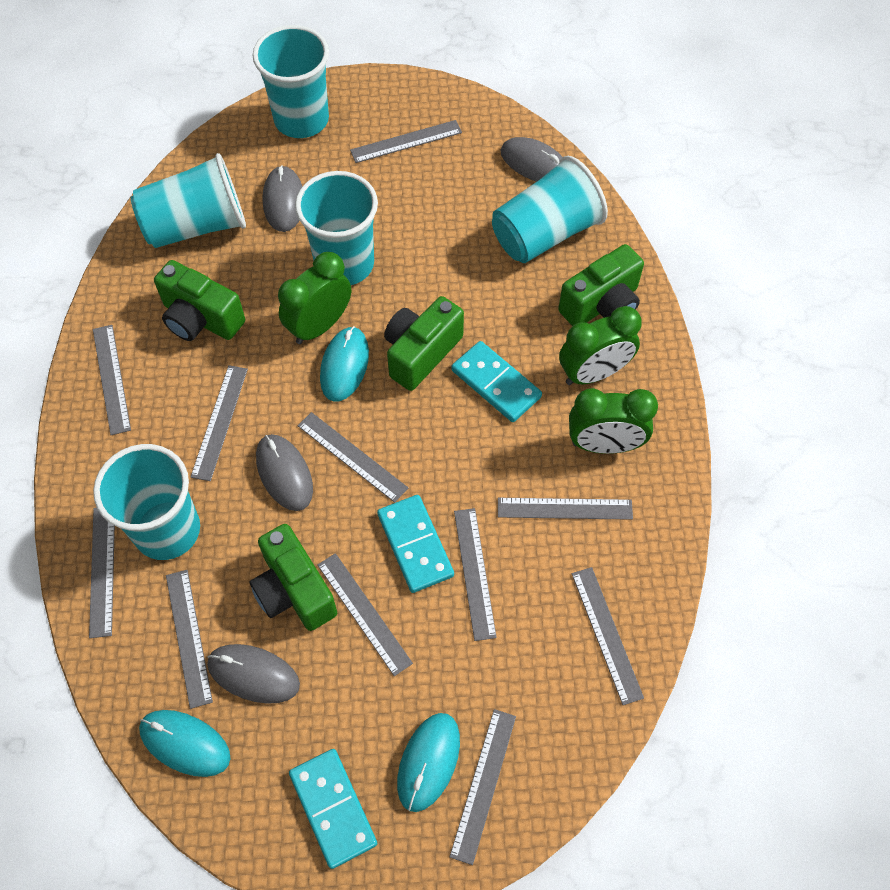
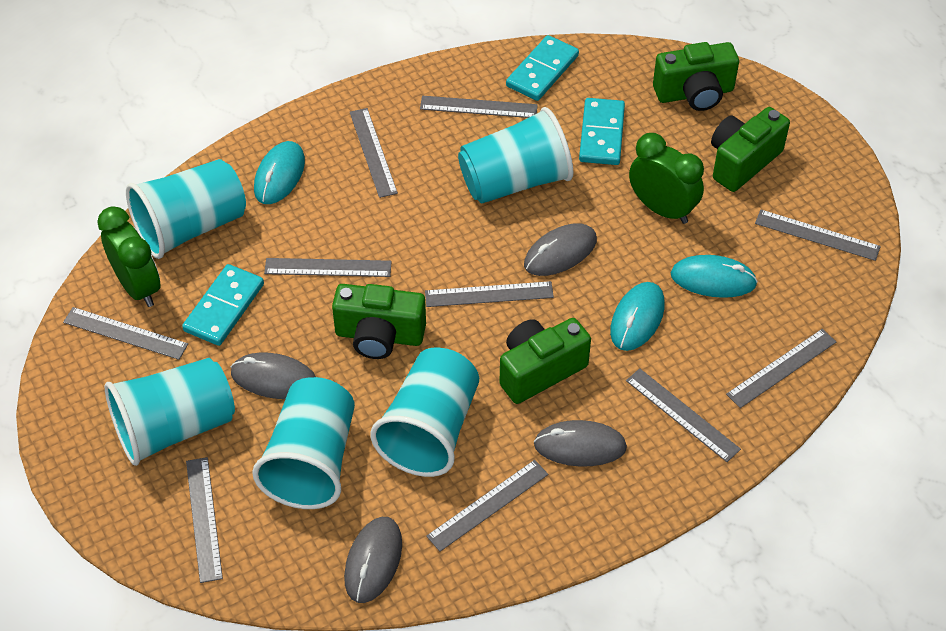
green clock: [278,252,351,344] [559,306,642,385] [569,388,658,454] = 3 -> [97,206,161,307] [629,133,704,224] = 2
grey ruler: [89,508,115,638] [93,325,131,435] [166,570,213,709] [191,365,248,481] [298,412,408,503] [317,553,413,676] [350,120,462,163] [450,709,516,865] [454,508,497,641] [498,498,633,520] [572,567,644,705] = 11 -> [63,307,188,360] [186,457,223,583] [264,258,392,277] [350,108,398,198] [420,96,538,118] [425,281,554,307] [426,460,548,552] [626,368,741,462] [726,329,836,408] [755,210,881,261] = 10

